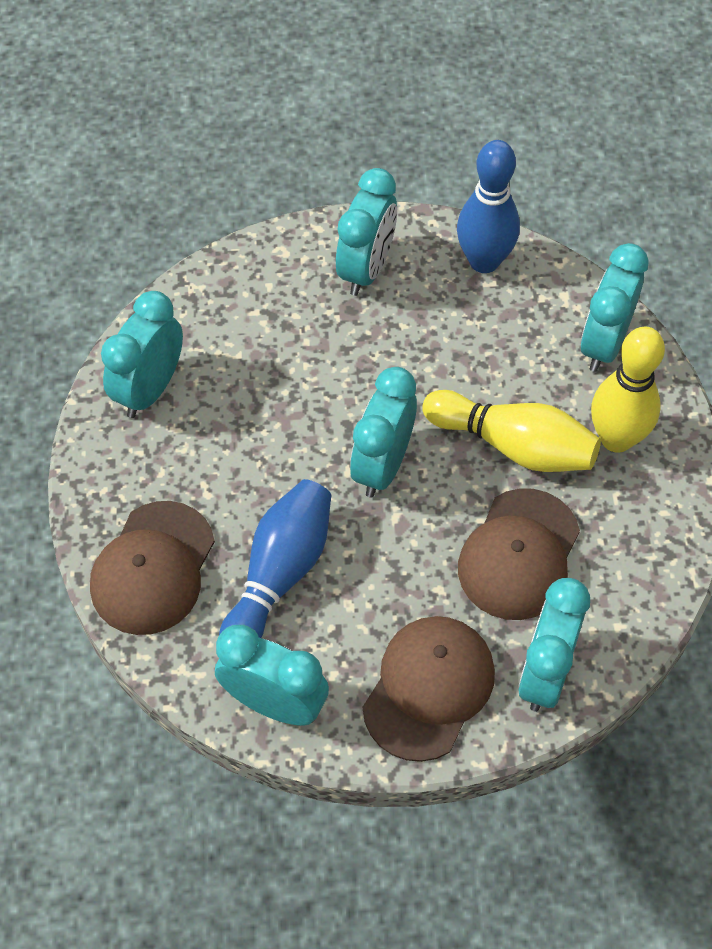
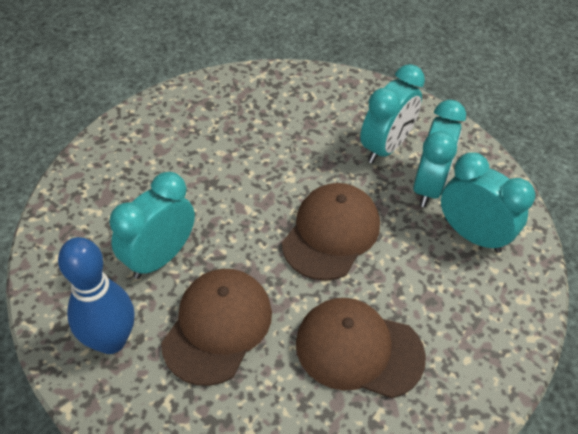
blue bowling pin: [219,479,331,638] [457,140,520,273] = 2 -> [58,237,135,354] = 1
turquoise clock: [101,291,183,418] [215,625,329,726] [336,168,397,296] [350,367,417,498] [518,578,590,712] [581,243,649,372] = 6 -> [110,172,195,279] [360,64,425,164] [413,100,466,207] [441,152,535,253] = 4
yellow bowling pin: [422,390,601,472] [591,327,665,453] = 2 -> none = 0

